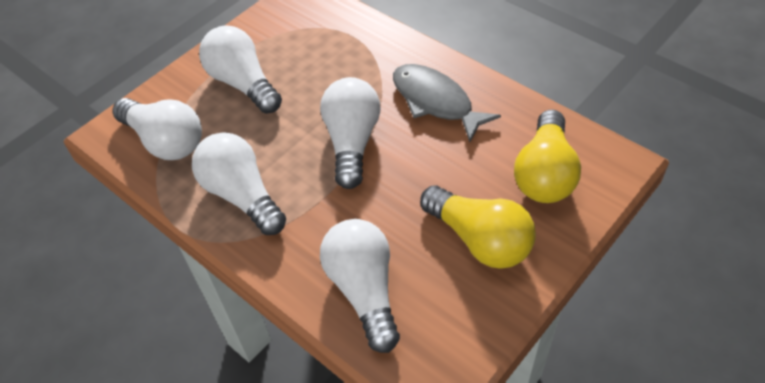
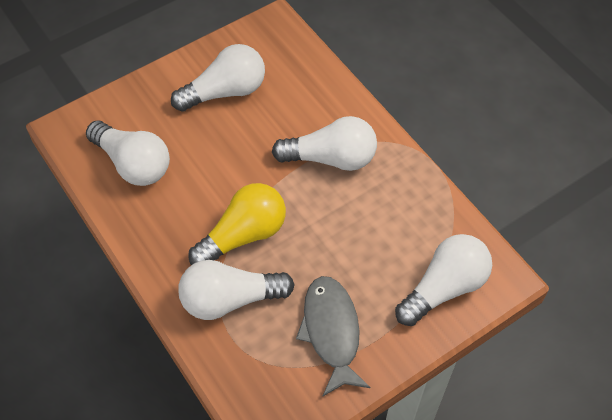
yellow light bulb: [420,185,536,269] [514,110,581,203] = 2 -> [188,183,286,265] = 1

